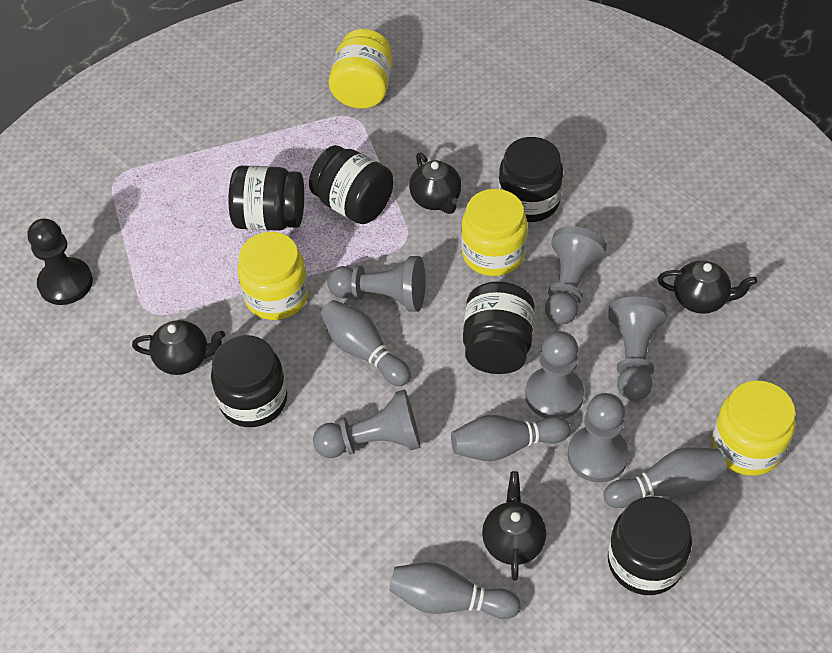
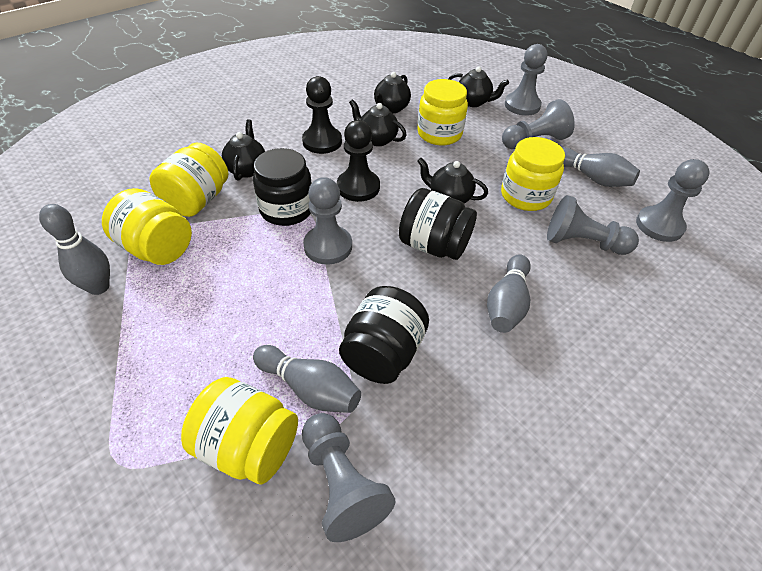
black jar: [211,335,287,427] [228,166,304,231] [309,145,394,224] [463,281,535,374] [498,137,563,222] [608,496,692,595] = 6 -> [253,148,312,226] [339,286,429,384] [399,188,477,260] = 3
black pawn: [27,218,93,305] = 1 -> [302,76,342,154] [337,120,380,202] = 2
black teapot: [132,320,225,375] [409,152,462,214] [482,471,546,581] [658,261,757,314] = 4 -> [222,119,265,181] [349,99,406,146] [374,72,411,113] [417,158,488,203] [449,66,509,107] = 5
yellow jar: [237,232,309,320] [329,29,392,109] [461,189,528,276] [712,380,795,476] = 4 -> [102,188,192,265] [149,143,228,217] [181,377,298,484] [417,79,468,145] [501,137,565,211] = 5

